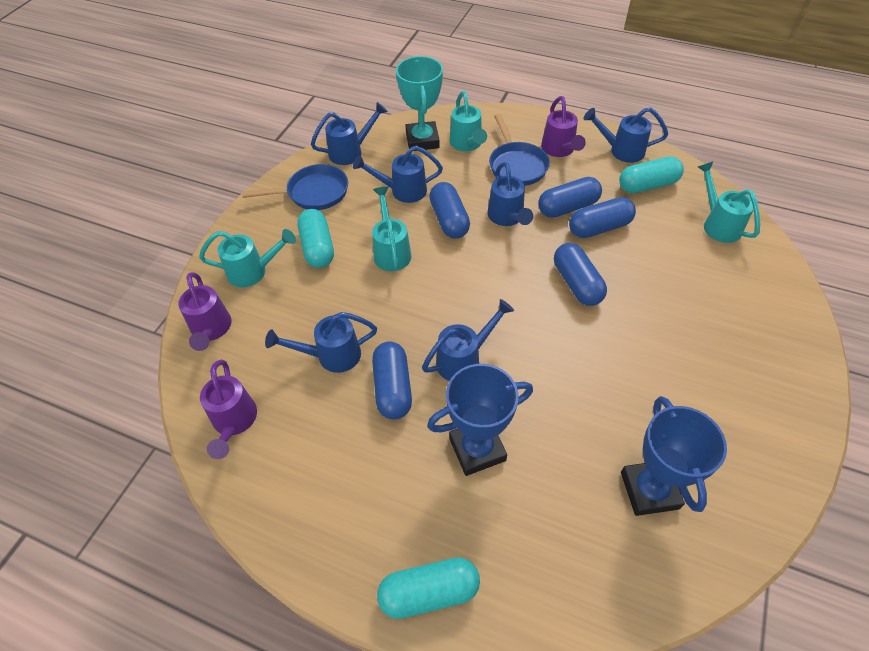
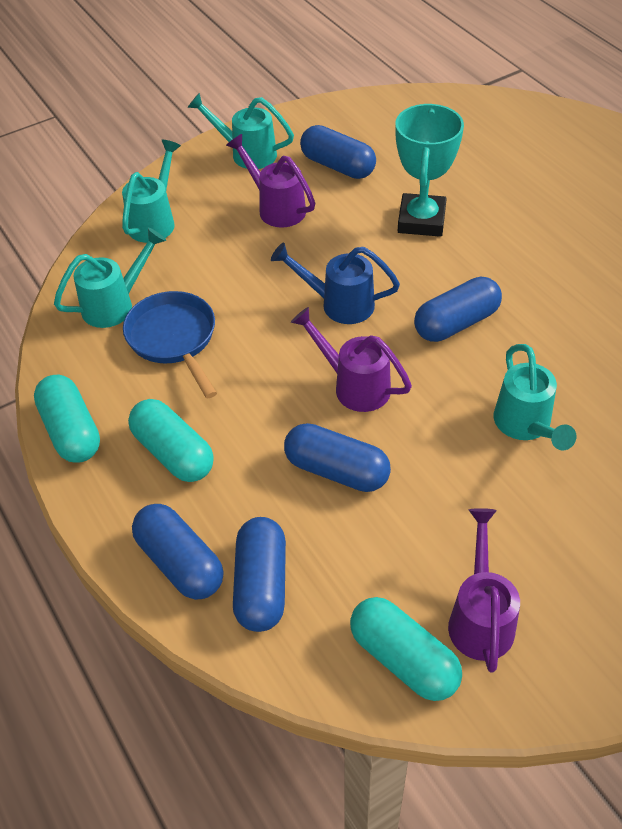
blue pan: [242,164,348,210] [489,114,550,186] = 2 -> [123,291,217,398] = 1
blue trophy: [427,364,533,476] [621,396,727,516] = 2 -> none = 0
blue watering can: [265,312,377,373] [311,102,388,165] [353,146,443,203] [422,299,514,381] [487,162,533,226] [583,107,668,163] = 6 -> [271,243,400,324] = 1

